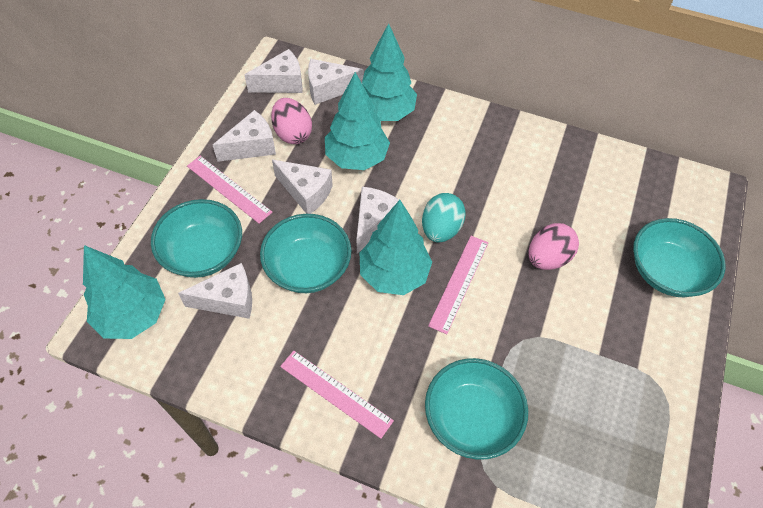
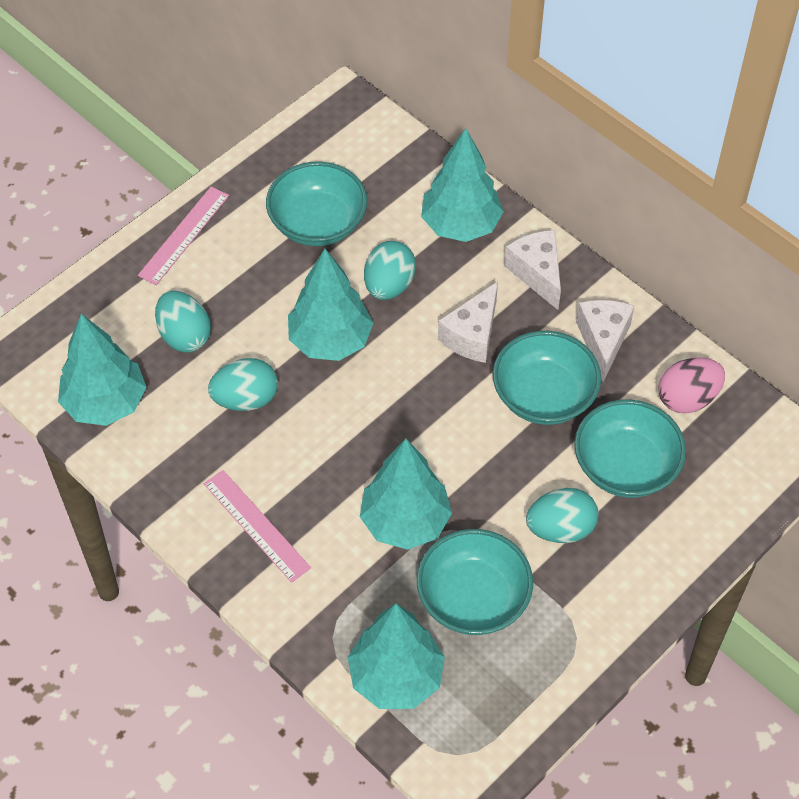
pink egg: [271,98,312,144] [528,223,579,270] = 2 -> [658,357,725,413] = 1
pink ruler: [187,156,272,224] [280,351,394,439] [428,236,488,334] = 3 -> [138,187,229,285] [204,470,311,583] = 2
turquoise egg: [422,193,466,243] = 1 -> [155,291,211,352] [208,358,278,411] [364,241,416,300] [526,488,599,543] = 4
turquoise tree: [83,245,166,339] [325,72,390,170] [360,200,432,295] [362,23,417,121] = 4 -> [58,314,146,426] [288,249,373,361] [348,603,445,709] [360,439,452,550] [421,128,504,242] = 5
white cheese: [178,263,252,319] [213,110,276,162] [245,49,303,93] [272,160,333,214] [308,59,364,105] [356,187,403,254] = 6 -> [438,282,498,363] [504,230,561,310] [576,300,634,382] = 3

